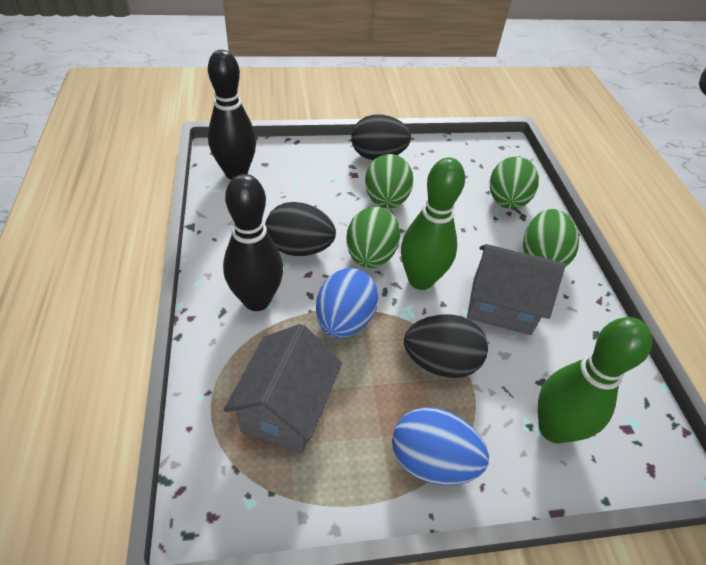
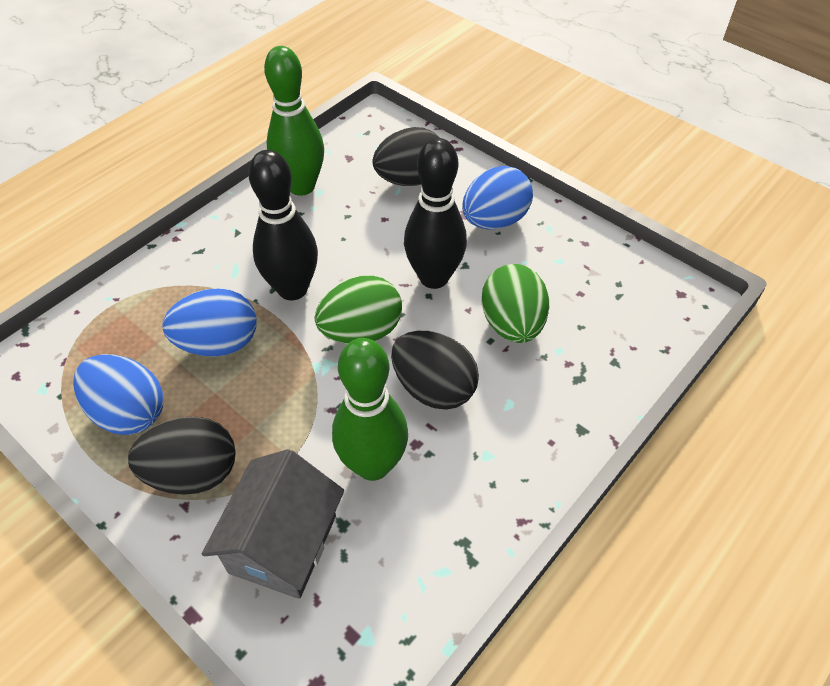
blue egg: [316,268,379,338] [392,407,489,485] = 2 -> [73,354,163,435] [162,288,257,357] [462,166,533,230] = 3
green egg: [346,207,401,268] [365,154,413,209] [490,157,539,209] [523,209,579,267] = 4 -> [315,275,402,344] [481,264,549,343] = 2
grey house: [224,324,342,453] [467,244,565,335] = 2 -> [202,449,344,599] = 1

